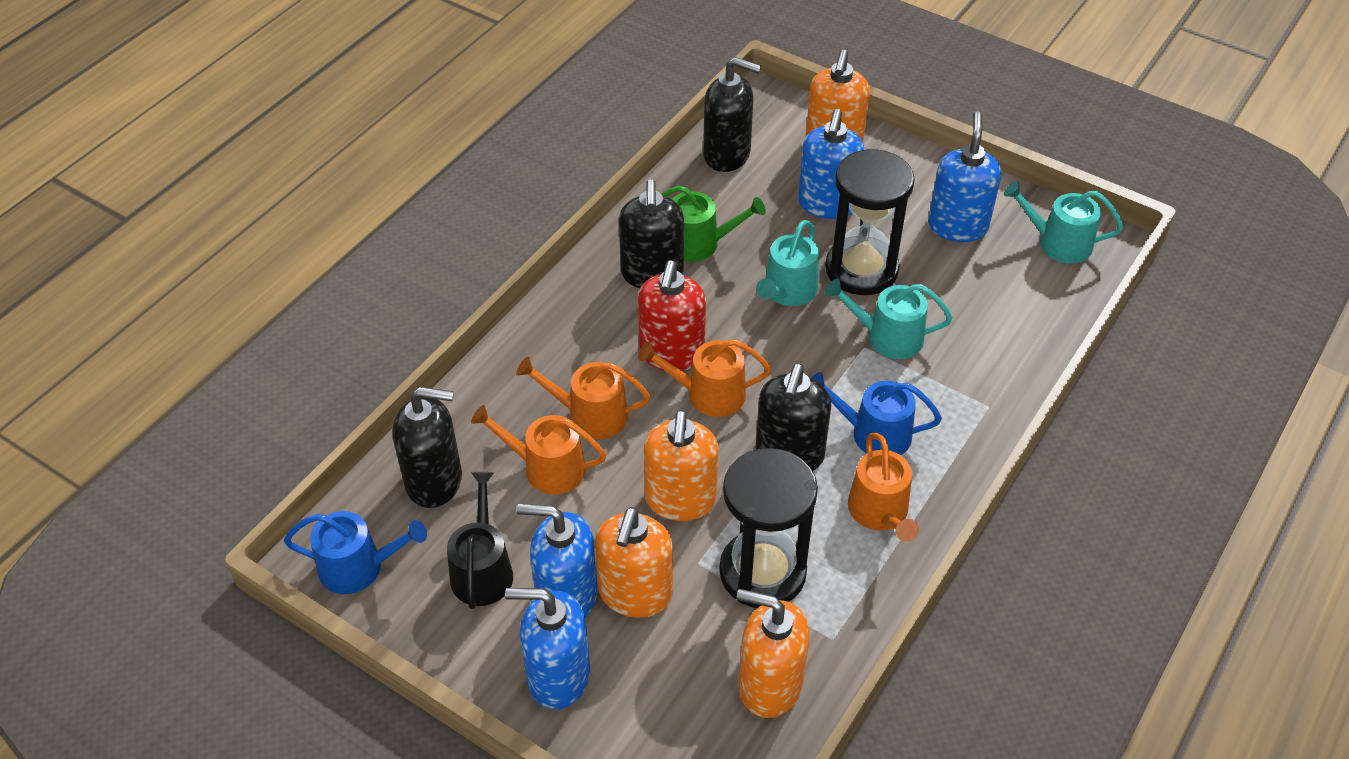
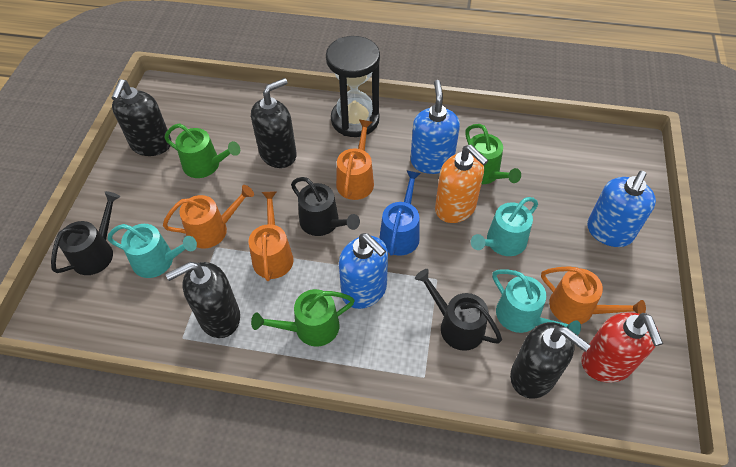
black hourglass: [719,448,818,608] [825,149,915,295] = 2 -> [326,36,380,137] = 1
black watering can: [447,472,513,609] = 1 -> [51,191,120,275] [291,177,360,236] [415,269,502,351] = 3
blue soap dispenser: [505,588,590,709] [517,504,598,618] [798,109,865,219] [928,111,1002,242] = 4 -> [339,233,388,309] [410,80,460,174] [587,171,656,247] = 3
blue watering can: [284,511,427,594] [812,372,942,455] = 2 -> [379,170,421,256] = 1
green watering can: [662,186,766,262] = 1 -> [164,123,240,178] [251,289,355,346] [465,124,521,184] = 3
orange soap dispenser: [595,507,673,618] [644,410,719,521] [737,589,810,718] [806,49,870,141] = 4 -> [435,145,488,223] = 1

